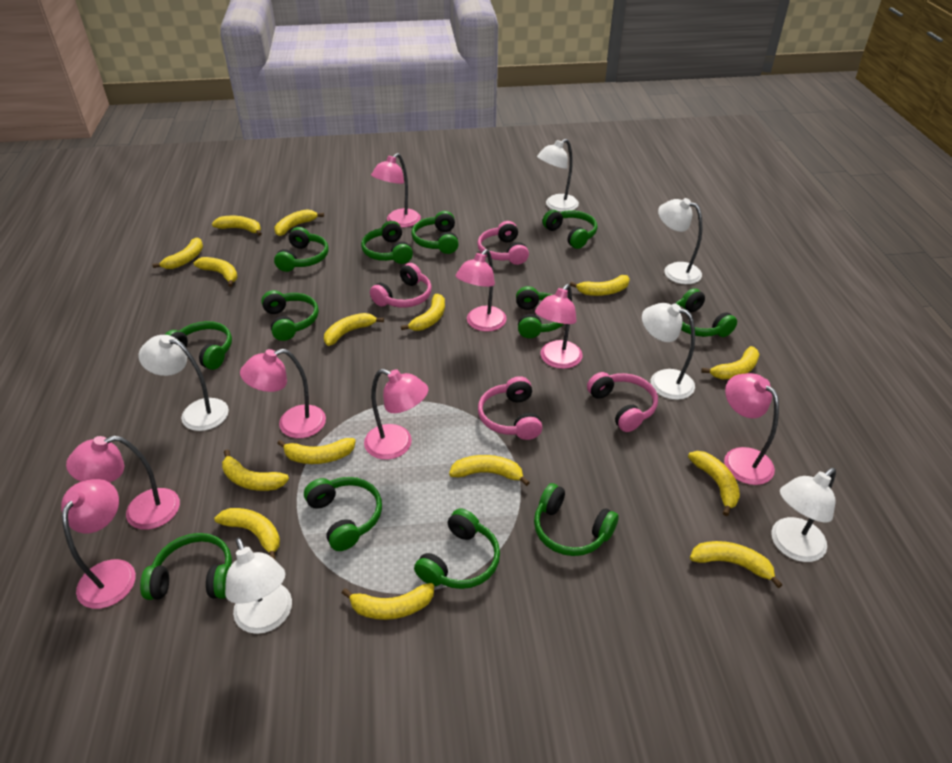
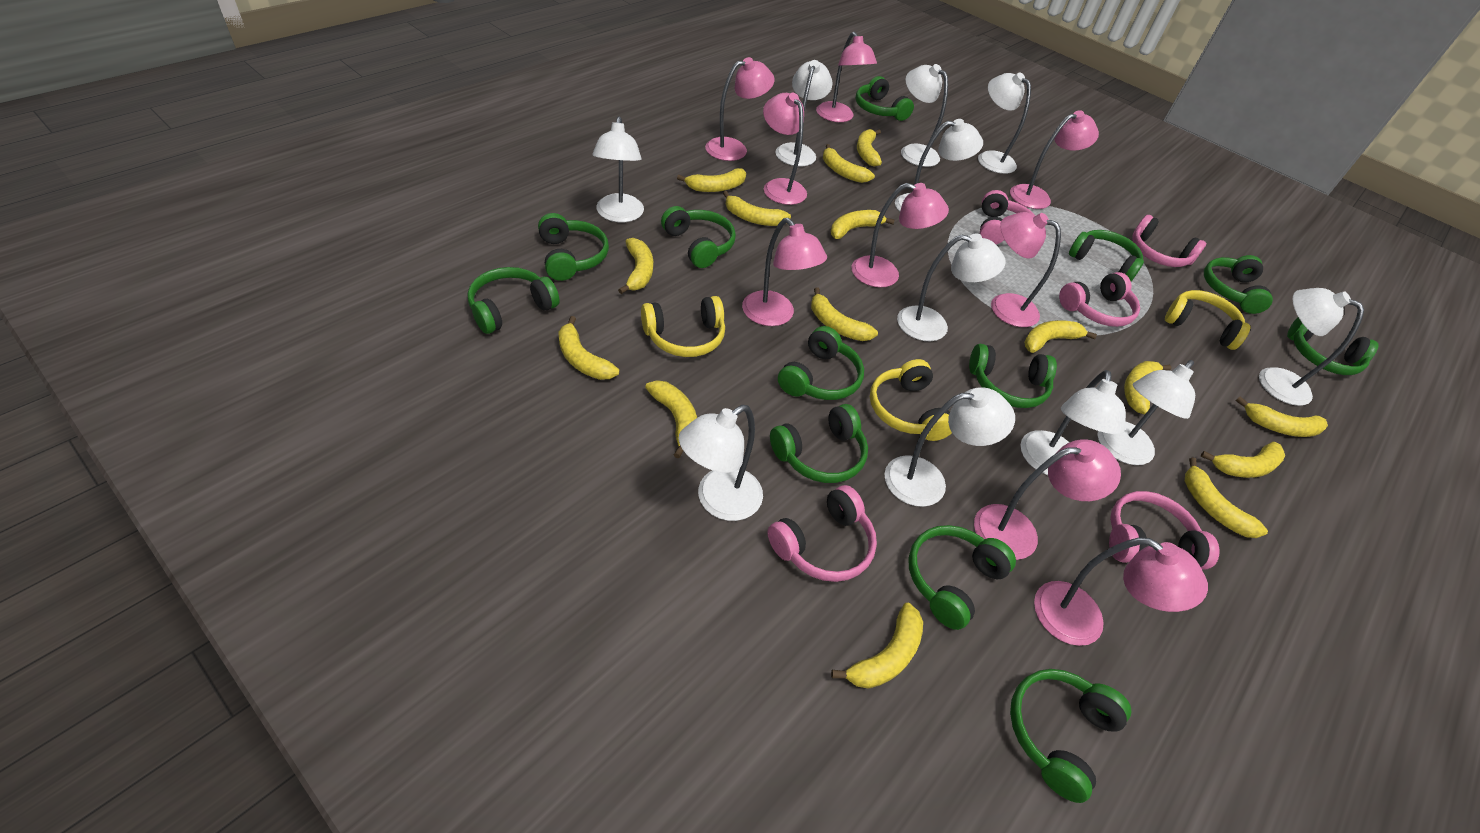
pink headphones: [370,263,432,308] [477,221,529,265] [478,376,542,440] [587,372,658,432] = 4 -> [767,485,877,582] [980,190,1035,244] [1059,272,1140,327] [1109,491,1220,570] [1133,215,1207,267] = 5
pink lamp: [61,479,136,609] [66,436,180,530] [240,349,326,438] [364,369,428,460] [371,153,421,227] [455,249,507,332] [535,284,583,369] [724,373,779,485] = 8 -> [705,57,775,161] [742,218,827,326] [763,93,807,205] [816,32,877,122] [851,183,949,287] [974,439,1121,560] [991,212,1061,327] [1010,110,1099,209] [1034,537,1208,646] = 9
white lamp: [139,335,229,431] [225,537,292,634] [537,139,579,212] [642,303,695,400] [658,198,702,284] [771,468,836,562] = 6 -> [592,116,644,222] [679,405,763,521] [776,60,833,167] [884,387,1015,507] [895,119,983,211] [897,233,1006,341] [901,64,948,167] [978,72,1031,174] [1021,370,1126,475] [1097,360,1195,465] [1259,288,1364,406] = 11
yellow headphones: none = 0 -> [641,296,725,357] [870,359,952,441] [1165,290,1251,350] = 3

